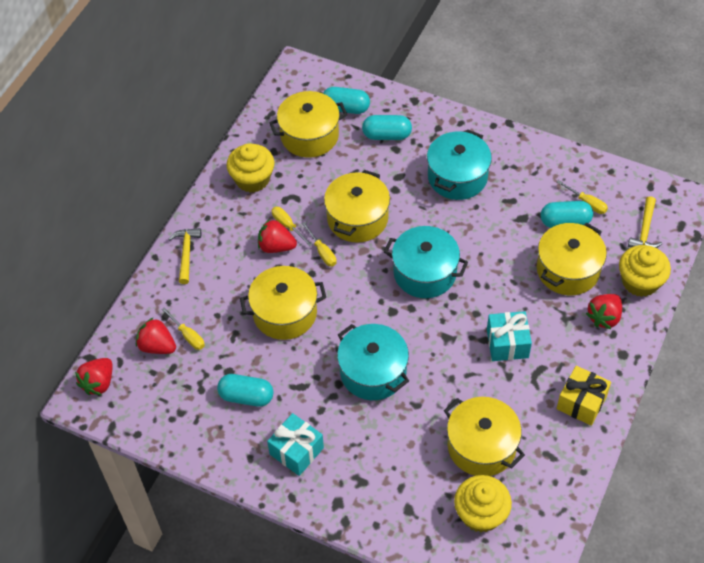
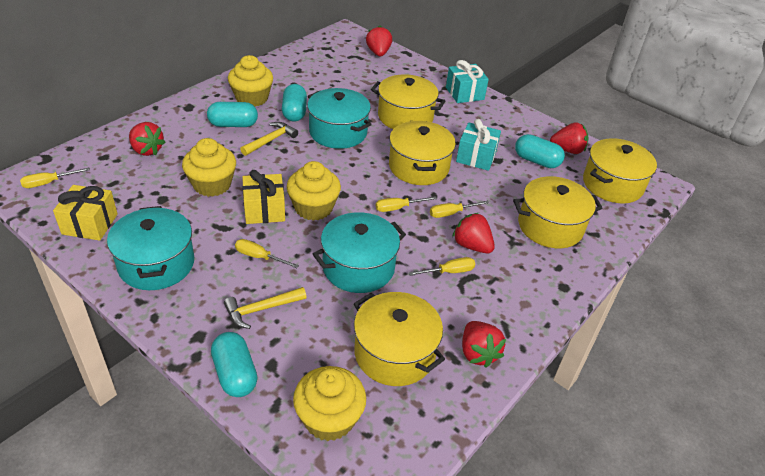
red strawberry: [75,358,113,395] [136,318,176,354] [258,219,297,253] [586,294,622,329] = 4 -> [129,122,165,156] [366,26,392,56] [452,213,495,253] [462,321,506,368] [550,122,589,154] = 5
yellow cupcake: [227,143,274,193] [454,475,512,532] [619,245,671,297] = 3 -> [182,138,236,197] [228,55,273,107] [287,161,341,221] [293,366,366,441] = 4
yellow gift: [557,366,611,426] = 1 -> [53,185,118,241] [242,170,285,224] = 2
yellow screwdriver: [161,308,205,350] [272,207,312,247] [302,222,337,267] [557,180,608,214] = 4 -> [20,168,90,188] [235,239,299,268] [376,196,437,212] [408,257,475,276] [430,201,489,218] = 5

